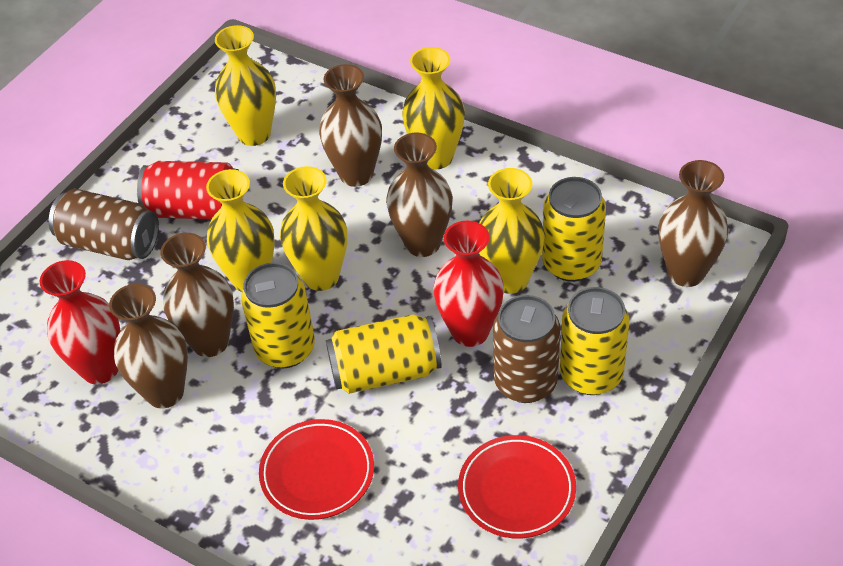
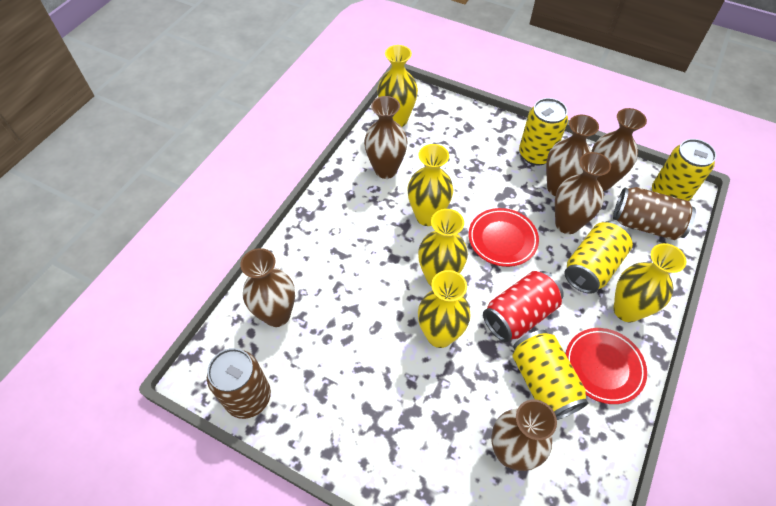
brown vase: [109,284,188,408] [160,233,234,357] [319,64,382,187] [386,133,453,257] [659,160,729,287] = 5 -> [240,248,295,327] [364,96,408,179] [491,399,557,471] [546,115,599,196] [555,152,611,234] [592,108,647,191] = 6
red vase: [39,260,121,384] [433,221,504,347] = 2 -> none = 0

